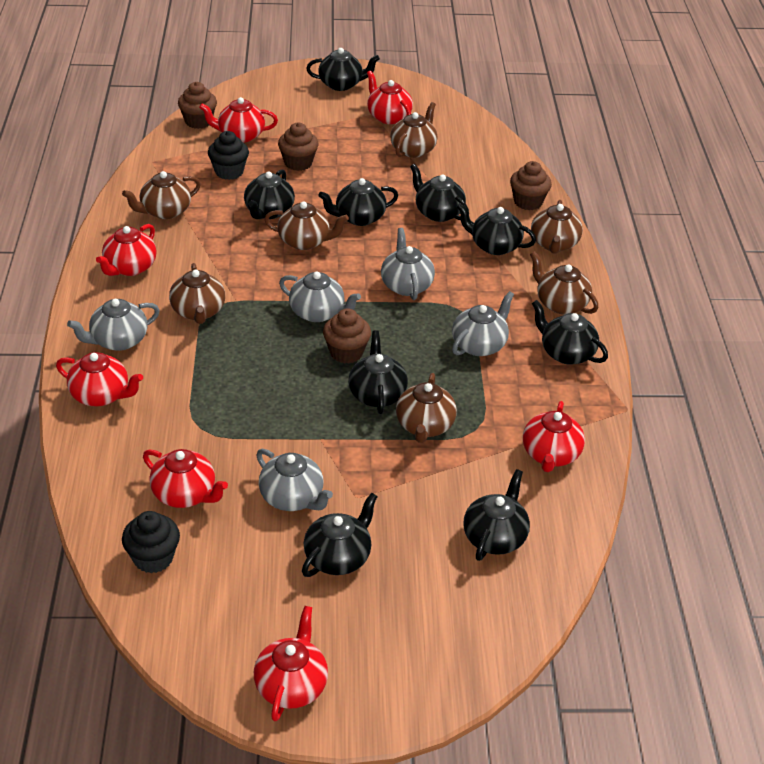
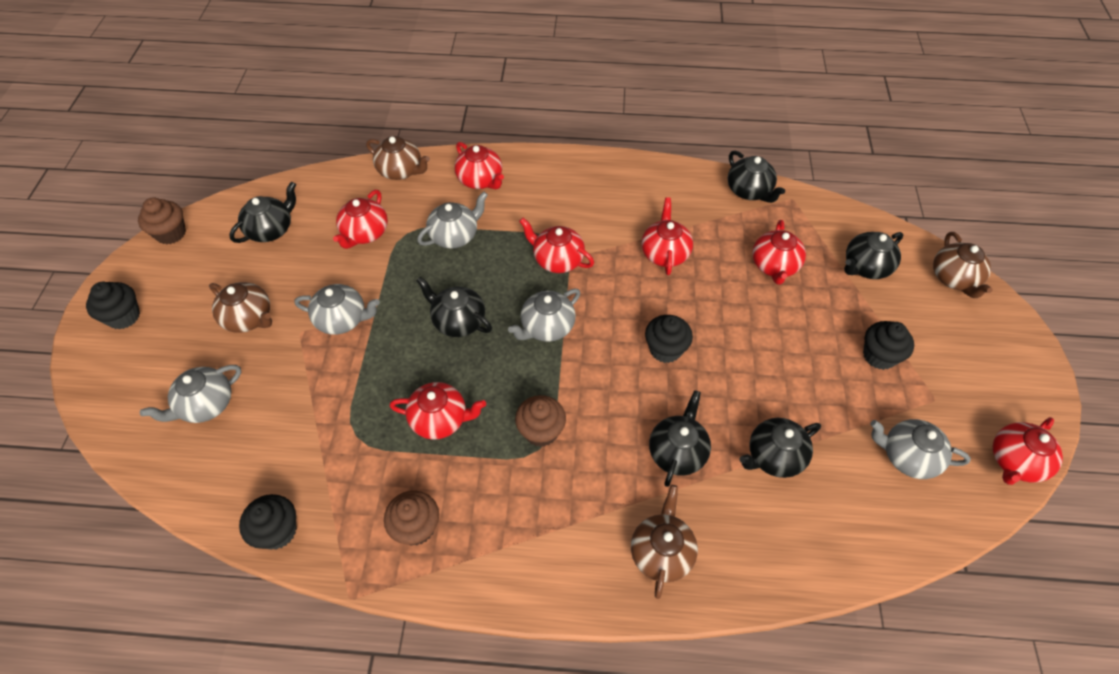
black cupcake: [122,511,180,573] [208,131,249,180] = 2 -> [86,282,140,329] [239,494,297,550] [645,315,693,363] [863,321,914,370] = 4
black teapot: [244,169,295,219] [302,493,378,577] [306,48,380,91] [318,178,398,226] [348,330,408,414] [410,164,469,222] [457,203,536,255] [463,469,530,561] [532,300,608,365] = 9 -> [229,182,296,243] [416,277,492,337] [649,390,711,487] [728,151,785,203] [739,418,821,478] [844,232,903,279] = 6
brown cupcake: [178,82,217,129] [278,123,318,171] [323,308,371,364] [510,161,552,210] = 4 -> [138,198,186,244] [384,491,439,545] [515,395,566,447] = 3
brown teapot: [122,171,201,219] [169,263,225,324] [264,201,349,250] [390,102,438,158] [396,373,457,443] [530,251,598,314] [531,200,583,254] = 7 -> [209,282,272,333] [366,136,430,180] [631,485,698,599] [933,232,993,298] = 4

